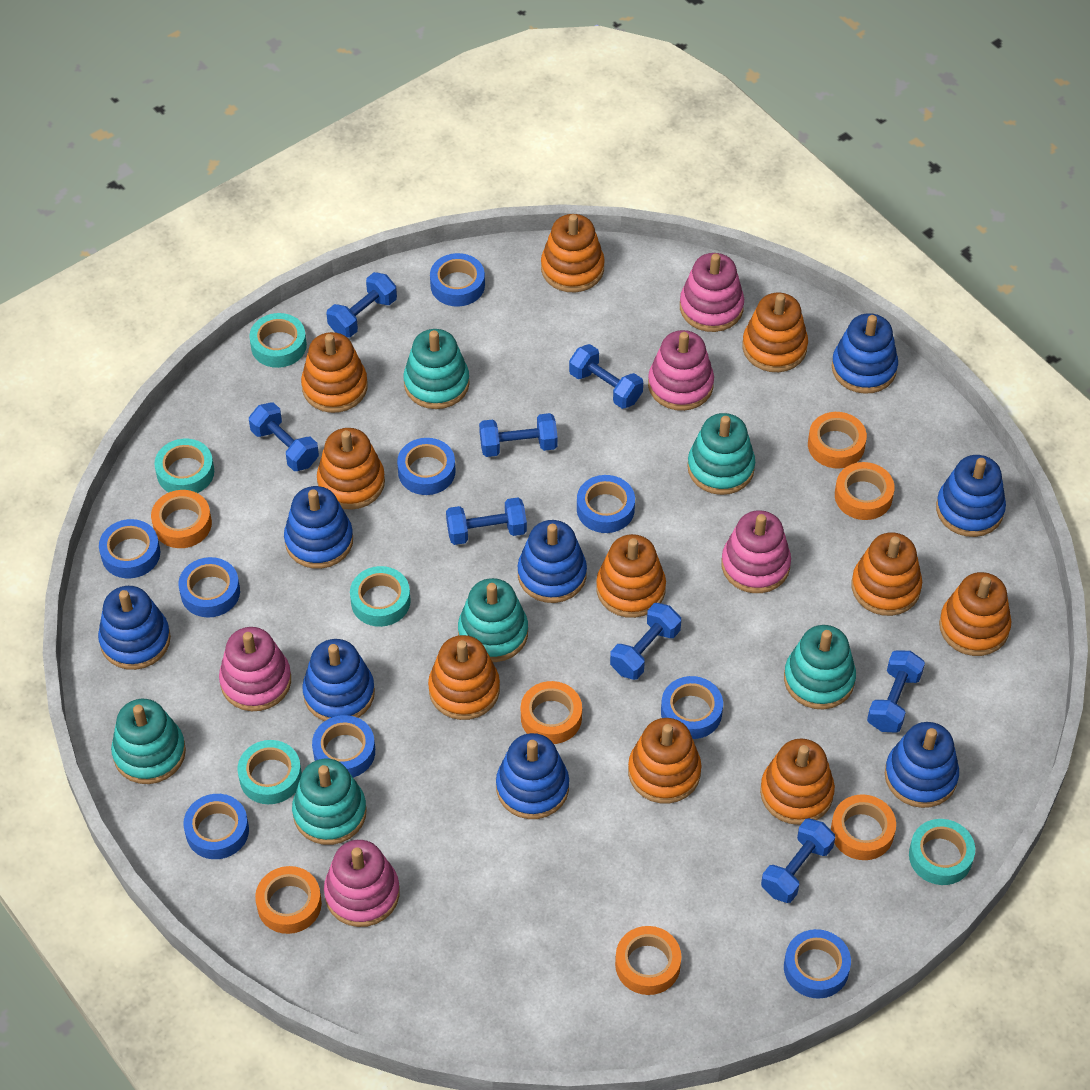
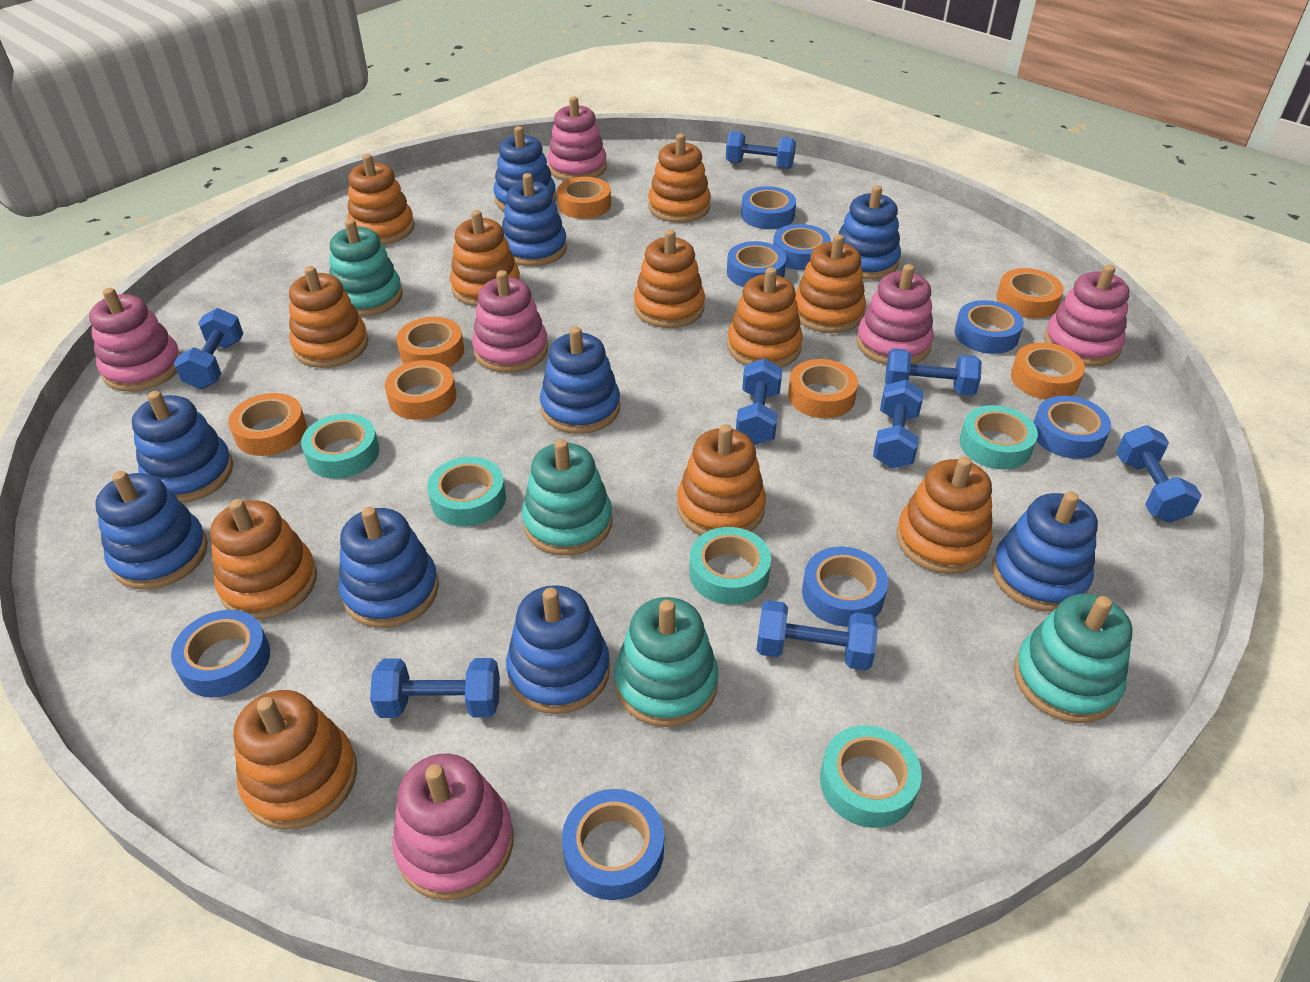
blue stacking toy: [98,586,171,670] [284,486,353,569] [302,639,375,721] [496,733,569,819] [518,520,587,603] [832,313,898,394] [885,722,959,808] [936,455,1006,537] = 8 -> [95,471,208,590] [132,391,233,503] [339,507,439,628] [494,126,556,211] [502,173,567,266] [506,585,610,714] [540,326,620,434] [839,185,901,280] [992,491,1098,612] = 9
blue tape: [99,519,160,578] [179,557,240,617] [183,794,249,859] [312,715,375,778] [397,438,456,495] [430,253,485,307] [577,475,635,533] [661,676,723,739] [784,929,851,999] = 9 -> [171,610,270,697] [562,789,664,900] [727,241,786,287] [741,186,796,229] [773,224,831,270] [802,547,888,627] [955,300,1024,354] [1033,396,1111,459] = 8
orange stacking toy: [301,332,368,413] [317,428,385,510] [428,635,500,720] [541,214,605,292] [596,534,666,618] [628,718,702,803] [742,293,808,372] [760,739,835,825] [852,532,922,616] [939,572,1011,656] = 10 -> [210,499,317,620] [234,690,357,830] [289,266,368,368] [347,154,415,245] [450,210,520,306] [634,229,705,328] [648,134,711,223] [677,424,766,535] [727,267,803,368] [795,234,866,333] [897,456,993,574] = 11
pink stacking toy: [219,627,291,711] [324,840,400,927] [648,330,714,411] [680,253,744,332] [721,510,791,593] = 5 -> [89,288,181,392] [392,754,514,900] [472,270,548,373] [547,96,607,181] [856,264,934,364] [1044,264,1129,366] = 6
turquoise stacking toy: [111,699,186,784] [292,758,367,845] [403,329,470,409] [458,578,528,662] [687,413,755,495] [784,625,856,709] = 6 -> [329,219,403,317] [522,439,613,556] [614,597,719,727] [1014,594,1133,723] = 4

